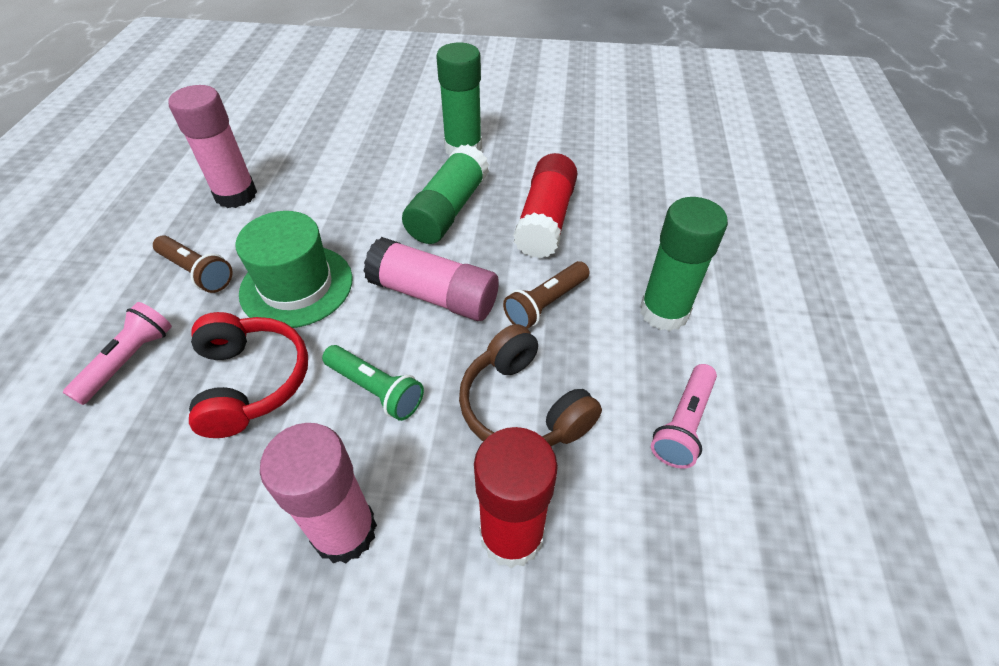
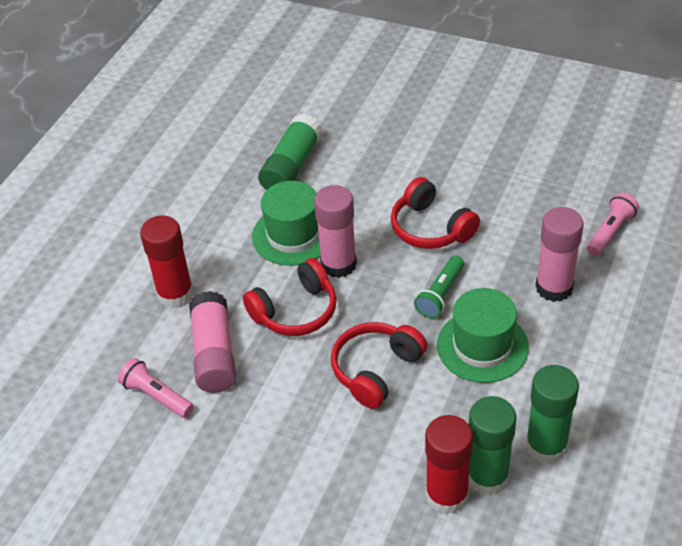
brown flashlight: [153,235,233,293] [503,261,590,329] = 2 -> none = 0
brown headphones: [459,324,602,446] = 1 -> none = 0
green hat: [235,211,353,328] = 1 -> [252,181,321,266] [437,288,529,383] = 2
red headphones: [189,312,308,438] = 1 -> [243,258,336,336] [331,322,427,409] [391,177,480,249] = 3

